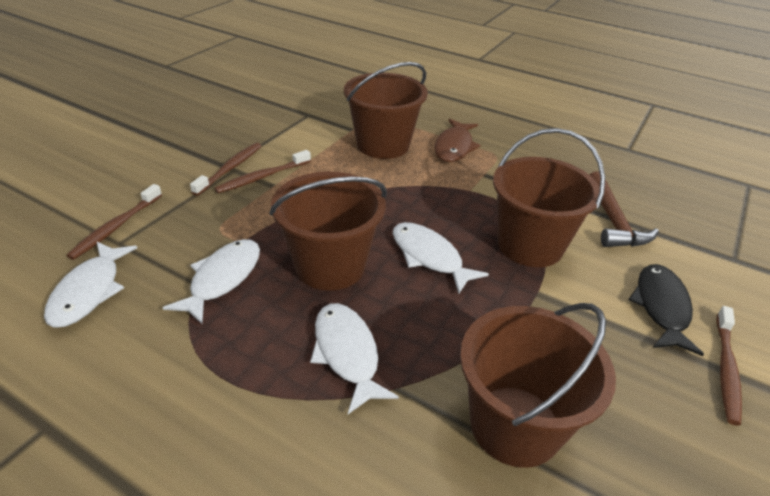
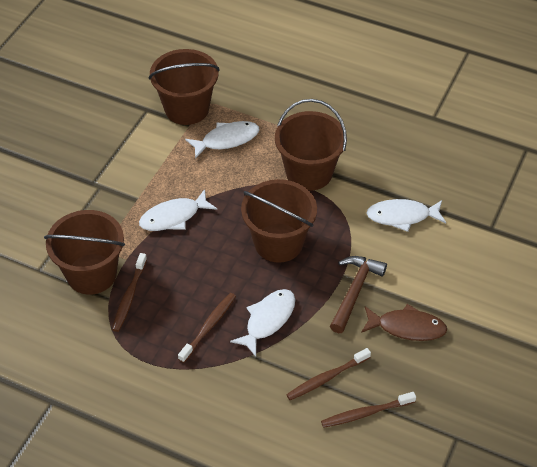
black fish: [628,264,704,356] = 1 -> none = 0

